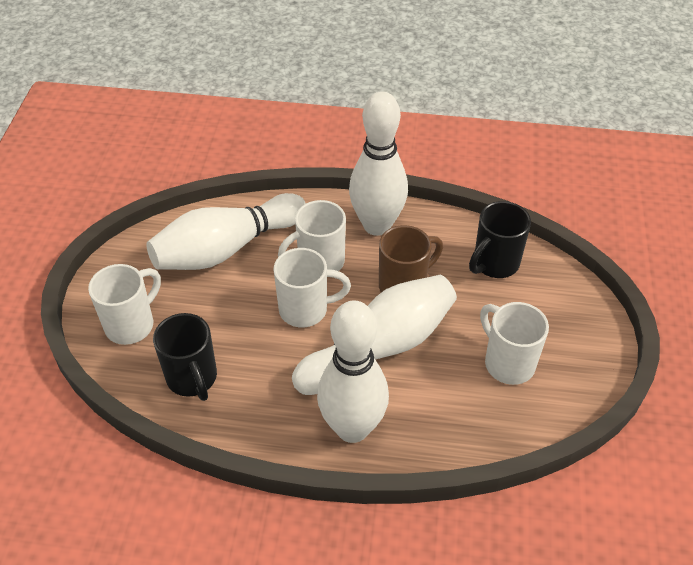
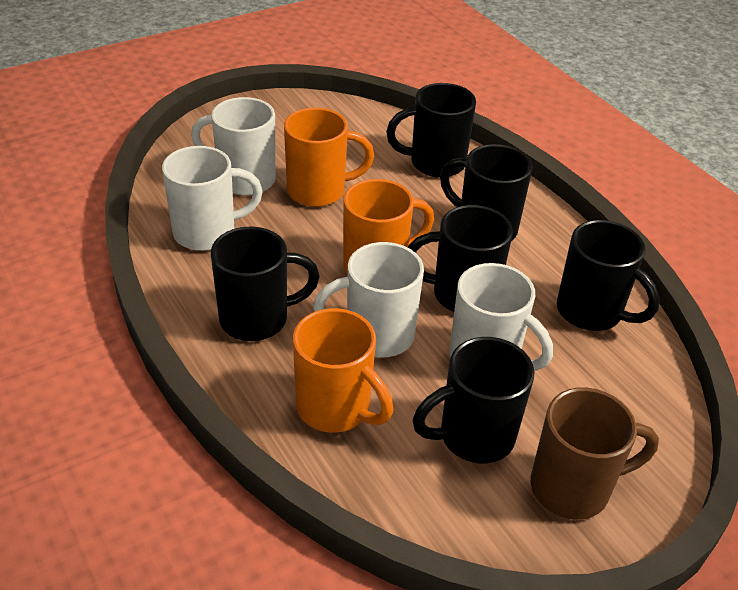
black mug: [153,313,217,401] [469,201,531,278] = 2 -> [211,226,320,341] [386,83,476,178] [408,205,513,312] [412,337,534,463] [440,144,533,241] [557,220,660,331] = 6
orange mug: none = 0 -> [284,108,374,207] [293,308,393,433] [343,179,434,274] = 3
white bowling pin: [146,193,306,270] [292,275,457,395] [317,300,389,443] [349,91,408,236] = 4 -> none = 0

